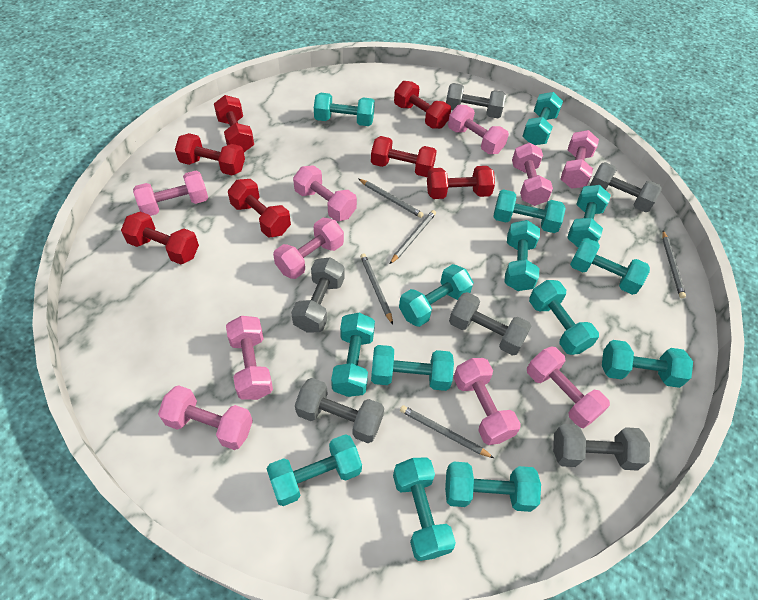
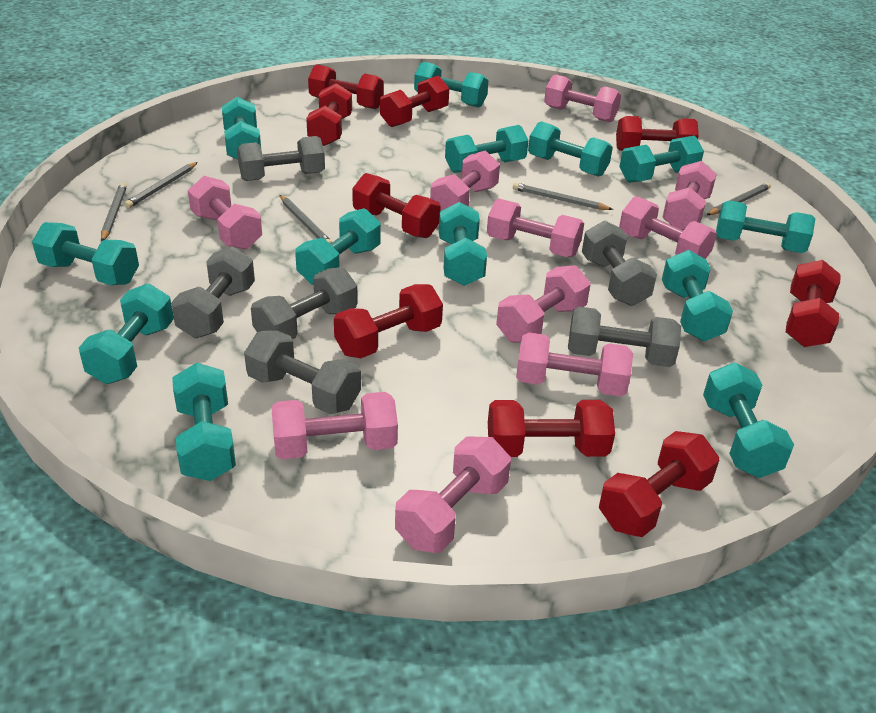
red dumbbell: [121,211,199,265] [175,133,245,175] [214,95,254,152] [228,179,291,237] [371,136,437,177] [394,81,451,129] [427,166,495,199] = 7 -> [306,83,352,146] [308,65,384,109] [334,284,443,358] [352,173,441,238] [380,76,449,127] [488,400,615,457] [599,431,719,537] [616,116,699,151] [786,260,841,347] = 9
turquoise dumbbell: [266,434,362,506] [314,92,375,126] [331,313,375,397] [371,345,454,391] [393,457,456,561] [399,264,474,327] [445,462,541,512] [494,189,566,233] [504,220,540,291] [523,92,563,145] [529,280,599,355] [567,185,611,248] [570,238,650,295] [602,340,693,388] = 14 -> [32,222,139,285] [79,284,174,384] [172,363,236,481] [221,97,261,160] [295,208,381,285] [414,62,488,108] [439,202,487,286] [445,125,529,173] [528,121,613,177] [619,136,704,183] [662,250,733,341] [703,363,794,478] [716,200,815,253] = 13

